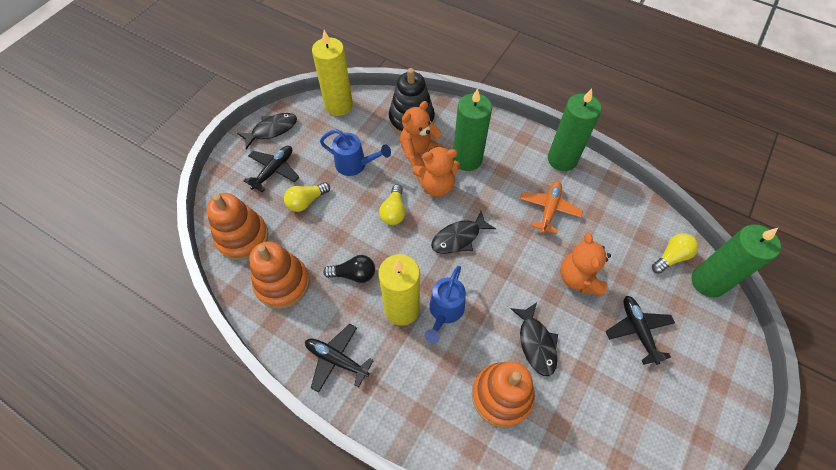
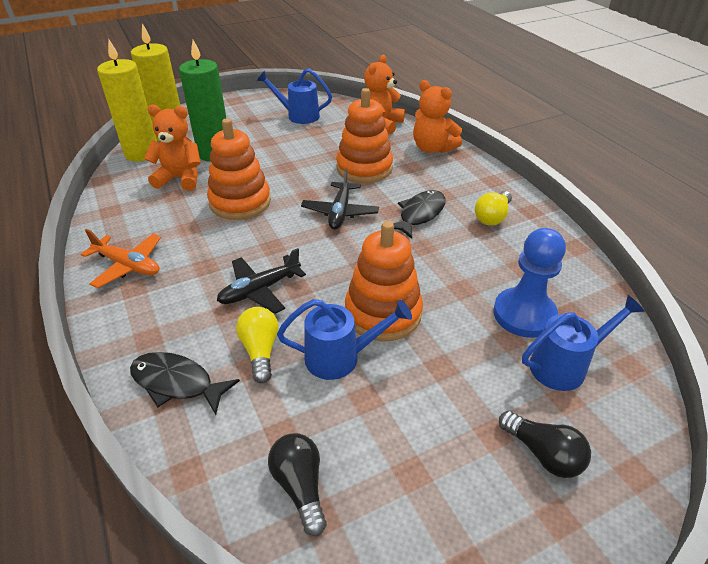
black fish: [237,113,297,149] [431,211,496,254] [510,303,558,376] = 3 -> [130,352,240,415] [393,190,446,239] = 2
black light bulb: [323,255,375,283] = 1 -> [268,433,327,536] [499,411,591,478] = 2
black plane: [244,146,299,193] [305,324,374,393] [606,296,675,365] = 3 -> [217,248,306,314] [301,168,379,230] = 2
black stacking toy: [389,68,435,135] = 1 -> none = 0
blue pawn: none = 0 -> [493,228,566,338] = 1
blue watering can: [320,129,391,176] [424,266,466,343] = 2 -> [257,68,332,124] [277,299,412,380] [522,295,645,391] = 3
green candle: [453,88,492,171] [548,89,602,171] [691,225,781,298] = 3 -> [179,40,226,162] = 1
yellow light bulb: [284,182,330,212] [379,185,406,225] [652,233,698,274] = 3 -> [236,307,279,383] [475,191,512,225] = 2

